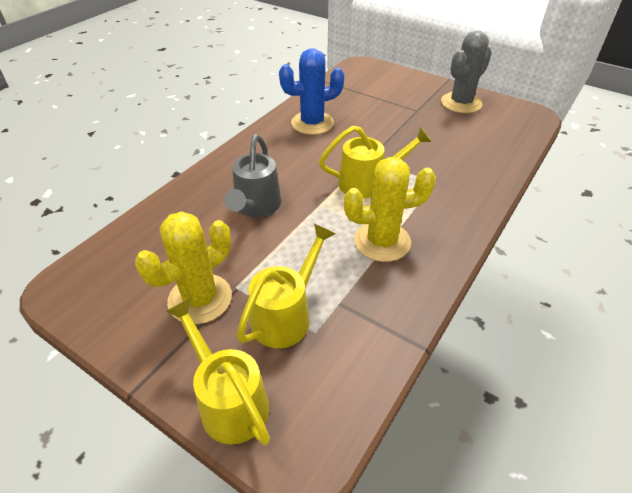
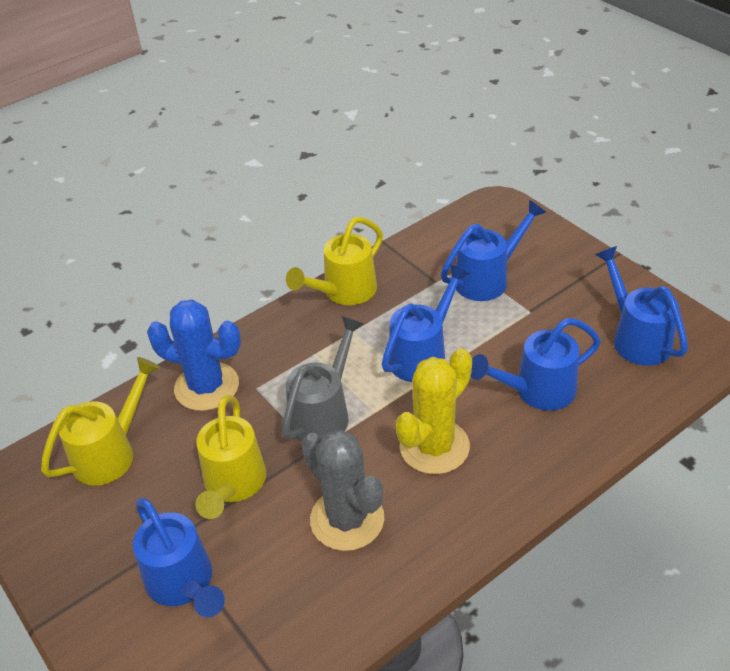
blue watering can: none = 0 -> [133,497,225,618] [382,264,470,382] [441,200,547,301] [471,318,601,411] [595,246,688,366] = 5
yellow cactus: [135,211,232,324] [344,157,436,262] = 2 -> [395,349,472,474] = 1

